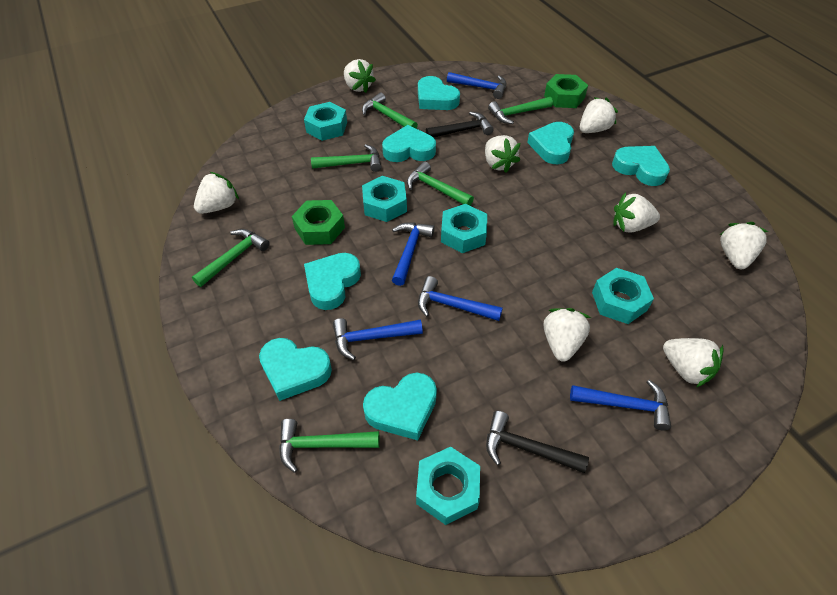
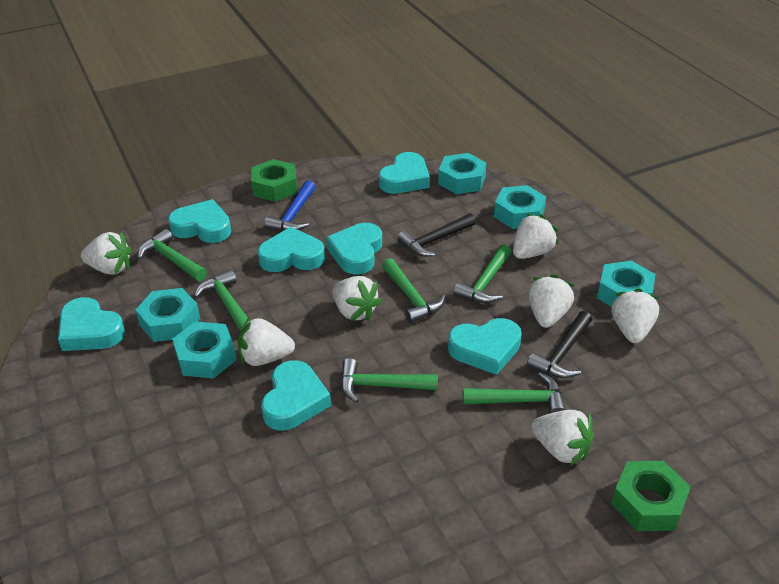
blue hammer: [333,318,423,360] [392,222,435,286] [418,276,503,321] [447,72,506,99] [570,380,671,430] = 5 -> [264,180,315,230] = 1
white strawberry: [194,172,239,214] [344,59,376,93] [485,135,520,173] [544,308,591,362] [580,97,618,133] [613,192,660,232] [663,338,724,387] [720,222,769,269] = 8 -> [81,232,132,275] [238,317,295,366] [332,276,382,321] [513,214,558,259] [528,274,574,328] [531,410,594,466] [611,288,659,343] = 7

